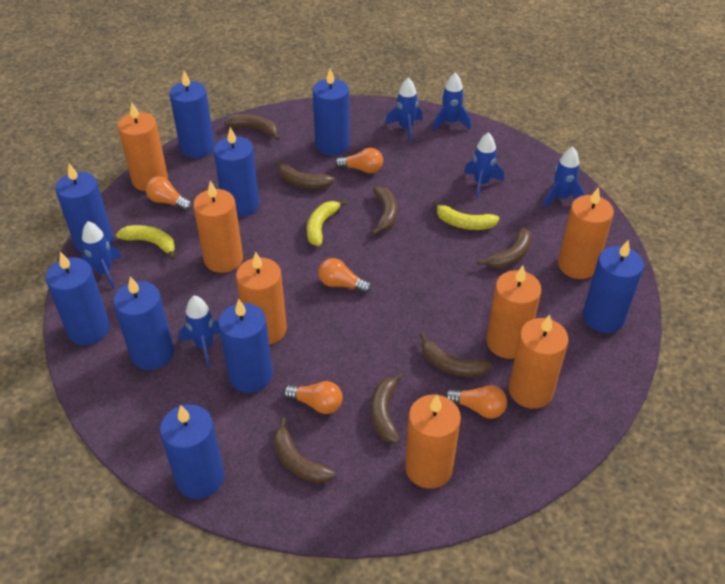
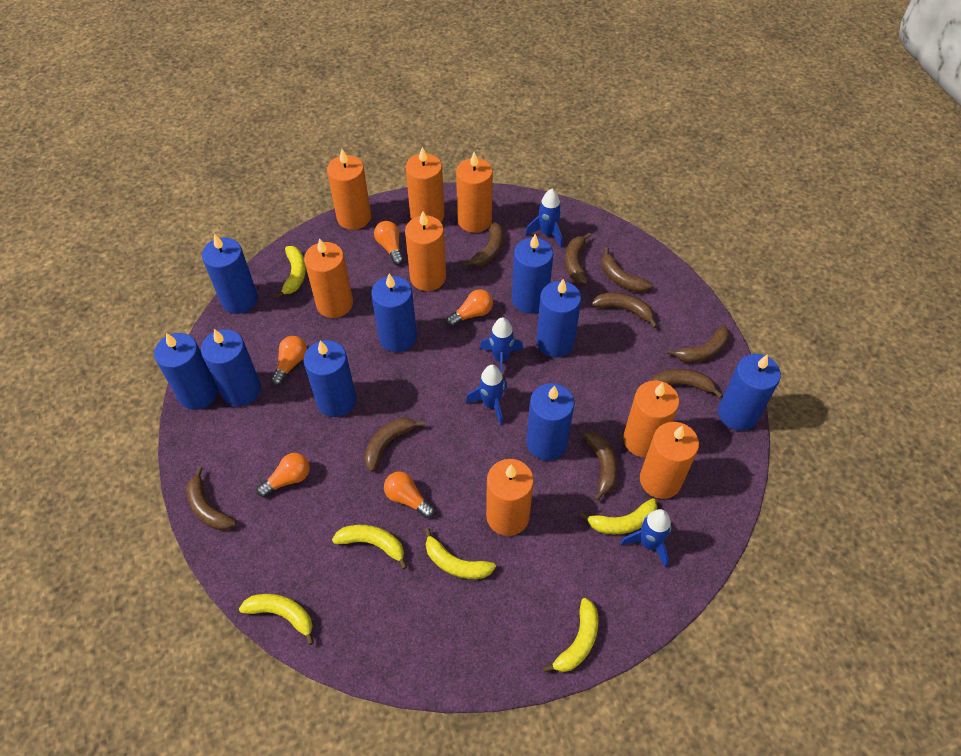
blue rocket: [81,221,121,289] [178,295,220,368] [385,77,423,142] [433,72,471,131] [464,132,504,199] [543,147,585,208] = 6 -> [466,365,507,425] [480,317,523,373] [525,189,562,247] [621,509,671,568] = 4
brown banana: [224,114,279,140] [273,417,335,483] [277,159,335,189] [371,186,398,235] [371,372,404,443] [420,332,492,377] [477,227,532,269] = 7 -> [186,466,236,531] [364,418,425,472] [462,222,503,267] [565,233,591,284] [583,431,618,501] [592,293,657,328] [602,247,653,293] [651,369,723,398] [667,325,729,363] = 9
orange candle: [118,102,168,191] [193,181,243,273] [236,252,287,345] [405,395,461,489] [486,265,542,359] [509,314,569,409] [558,187,614,279] = 7 -> [304,238,353,318] [327,149,371,230] [405,211,446,291] [406,147,445,222] [456,152,493,233] [486,459,534,536] [623,380,679,458] [640,422,699,499] = 8
yellow banana: [116,225,175,259] [307,200,348,246] [433,200,500,230] = 3 -> [239,594,314,645] [275,246,306,299] [332,525,408,569] [424,528,496,579] [543,598,598,673] [579,498,658,535] = 6

